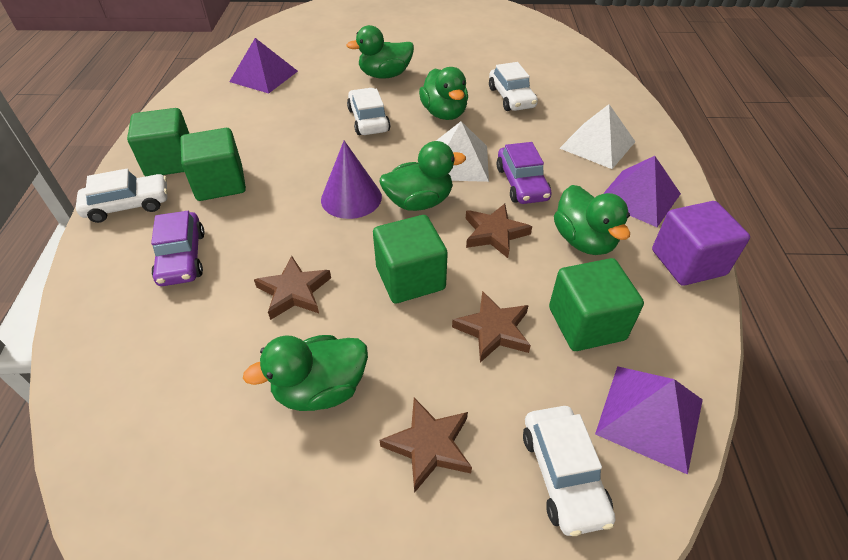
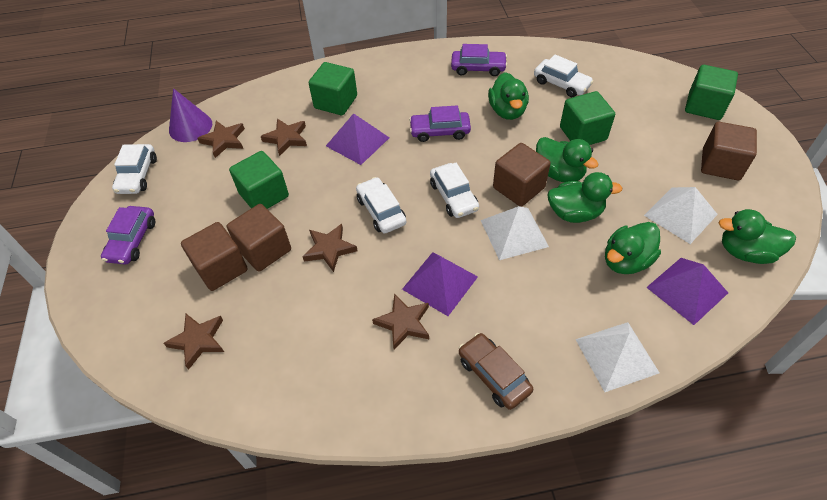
brown car: none = 0 -> [459,333,533,410] = 1
brown cube: none = 0 -> [181,222,248,291] [227,204,291,271] [493,143,551,207] [701,122,757,180] = 4
brown star: [254,256,331,320] [380,398,472,493] [452,291,531,363] [466,204,532,258] = 4 -> [164,314,224,370] [197,121,245,158] [261,119,307,156] [302,224,358,272] [372,294,429,350] = 5
purple car: [151,211,205,286] [496,142,552,204] = 2 -> [101,206,155,264] [409,106,471,142] [451,44,507,76] = 3
purple cube: [652,201,750,286] = 1 -> none = 0
white pyramid: [436,121,489,182] [559,104,635,169] = 2 -> [481,206,549,260] [575,322,659,392] [644,187,718,244] = 3

